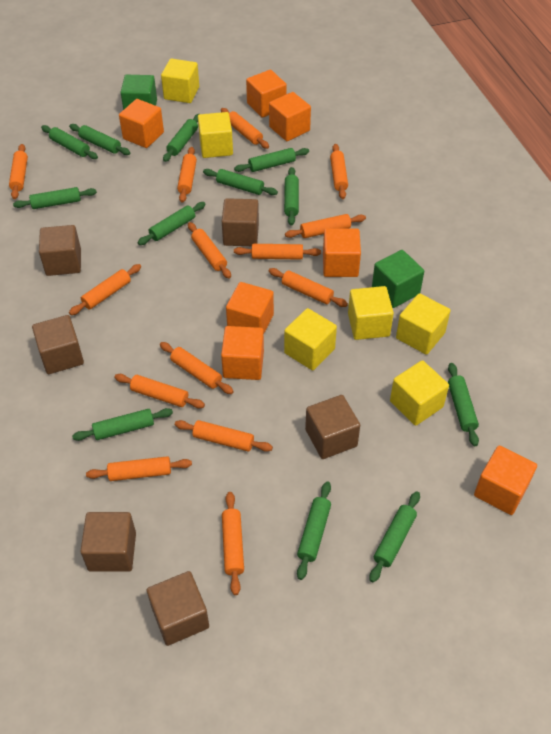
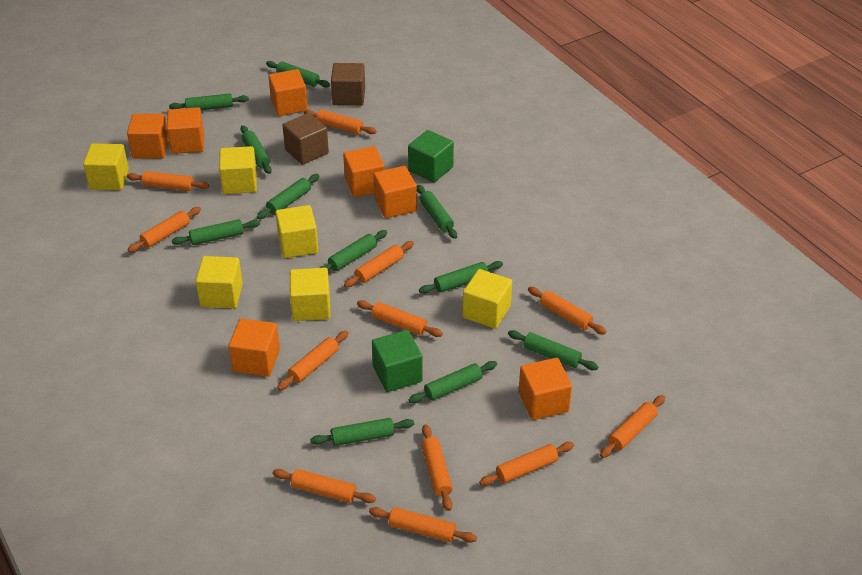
brown cube: [32,315,84,374] [39,225,81,276] [80,512,136,572] [147,571,209,646] [222,198,259,246] [305,395,360,459] = 6 -> [282,113,329,165] [331,63,365,106] = 2
green rolling pin: [13,187,97,209] [41,125,98,159] [69,124,130,155] [72,408,173,441] [137,202,206,245] [163,114,199,162] [203,169,278,195] [234,148,309,172] [284,167,299,225] [297,481,331,580] [370,491,420,582] [448,363,479,446] = 12 -> [169,93,249,110] [172,219,260,245] [241,125,272,174] [257,174,320,219] [266,61,330,87] [310,418,414,446] [320,230,387,271] [409,361,497,403] [417,185,457,239] [419,261,503,294] [508,330,598,370] = 11
orange rolling pin: [9,144,28,199] [69,264,141,315] [86,456,192,481] [114,374,205,408] [160,342,234,394] [175,420,273,452] [177,147,197,203] [188,222,231,279] [221,108,269,149] [222,492,244,595] [234,244,321,260] [269,268,348,307] [285,214,366,238] [330,144,348,199] = 14 -> [127,171,209,191] [128,207,201,252] [272,469,376,503] [277,331,348,390] [304,110,377,134] [344,241,414,287] [357,300,443,337] [369,507,477,543] [421,424,453,511] [479,442,574,486] [528,287,606,335] [600,395,665,458] = 12

